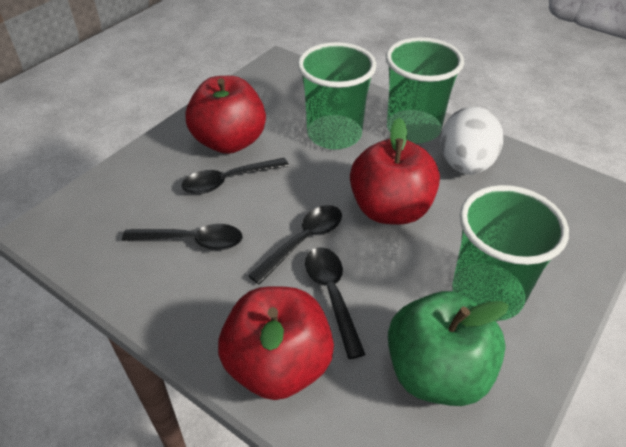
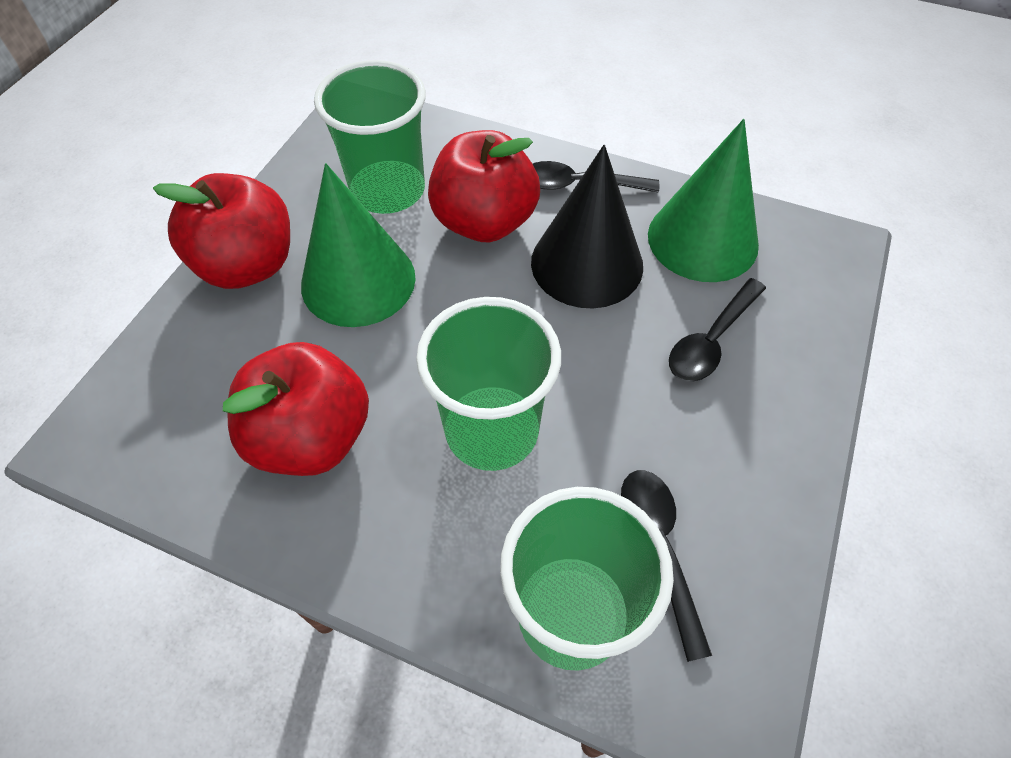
black cone: none = 0 -> [531,144,643,308] = 1
black spoon: [122,224,242,250] [182,158,289,194] [248,205,342,284] [305,247,366,359] = 4 -> [533,161,659,193] [621,470,712,662] [669,278,766,382] = 3
green apple: [388,291,509,406] = 1 -> none = 0
green cone: none = 0 -> [301,163,416,327] [648,119,759,282] = 2
white egg: [440,107,503,174] = 1 -> none = 0

